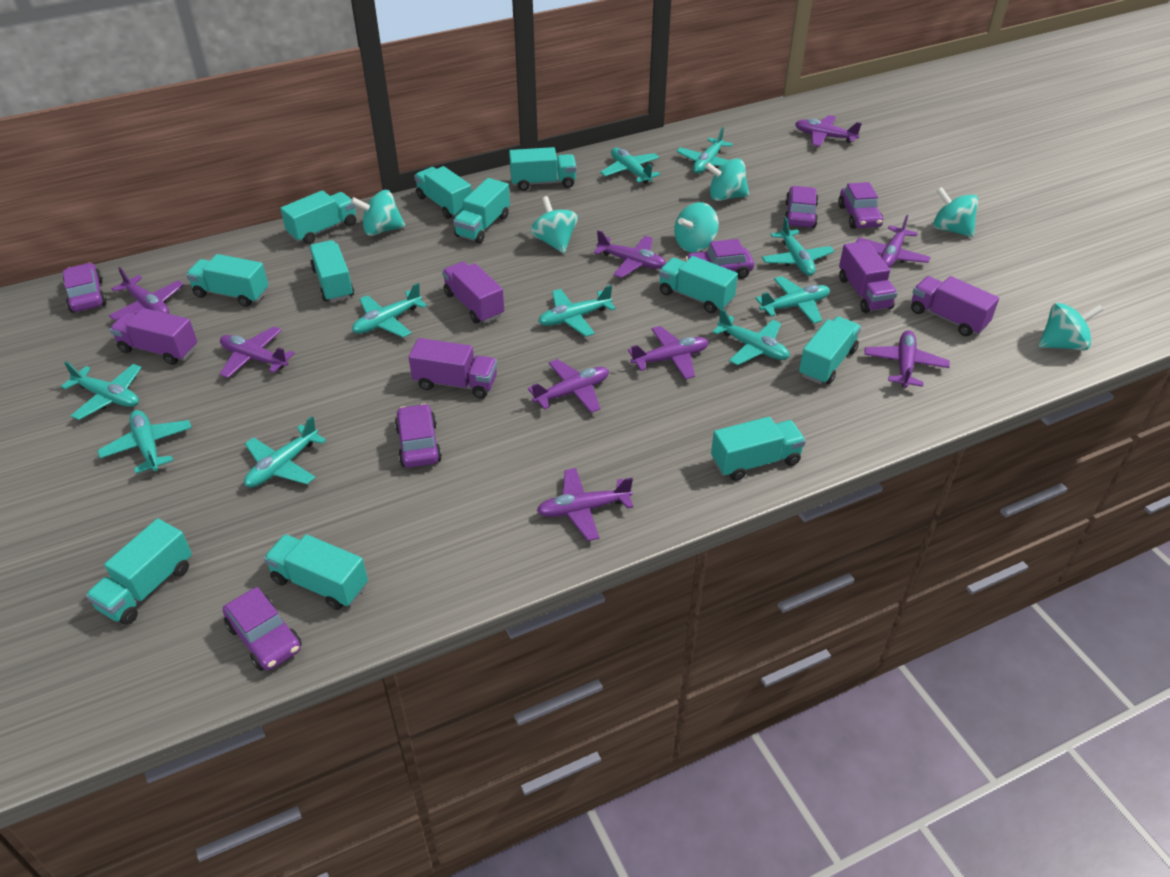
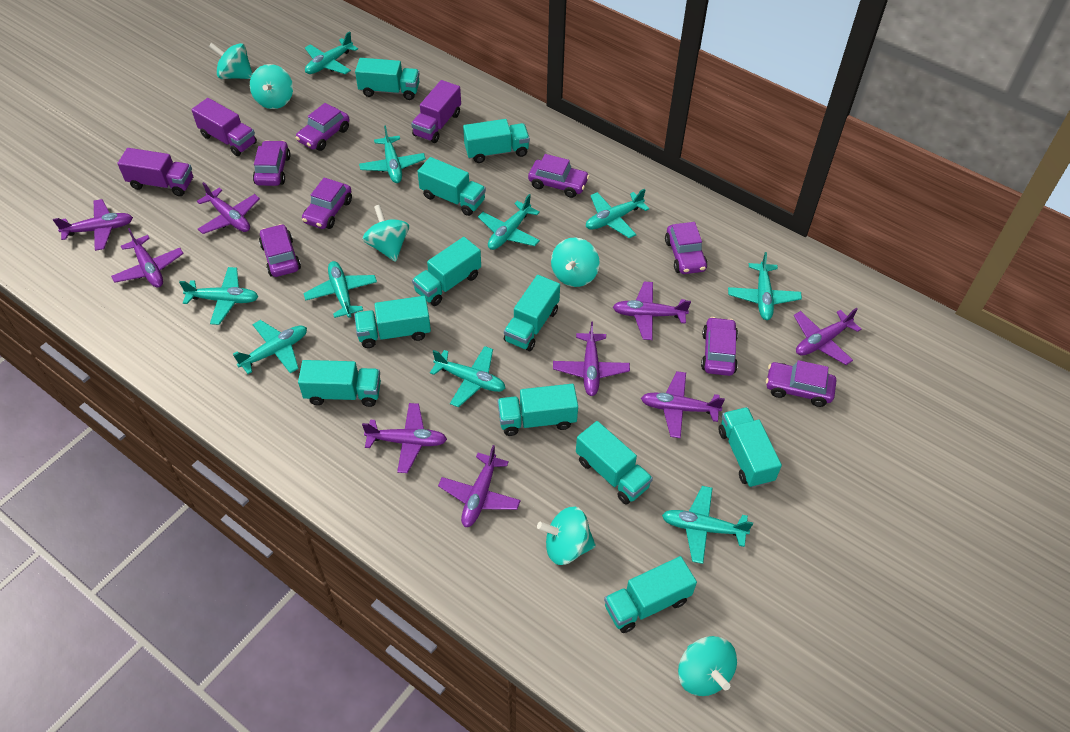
purple car: [63,263,107,313] [223,587,302,671] [395,403,442,468] [685,239,754,279] [784,186,819,228] [838,182,883,229] = 6 -> [253,140,291,186] [259,224,301,277] [296,103,349,151] [302,178,352,229] [528,154,589,198] [665,222,708,274] [701,317,738,376] [766,360,836,407] = 8
purple truck: [110,308,197,365] [409,338,497,398] [442,262,504,323] [839,241,898,313] [911,276,999,336] = 5 -> [117,148,193,196] [191,98,257,156] [411,80,461,143] = 3

